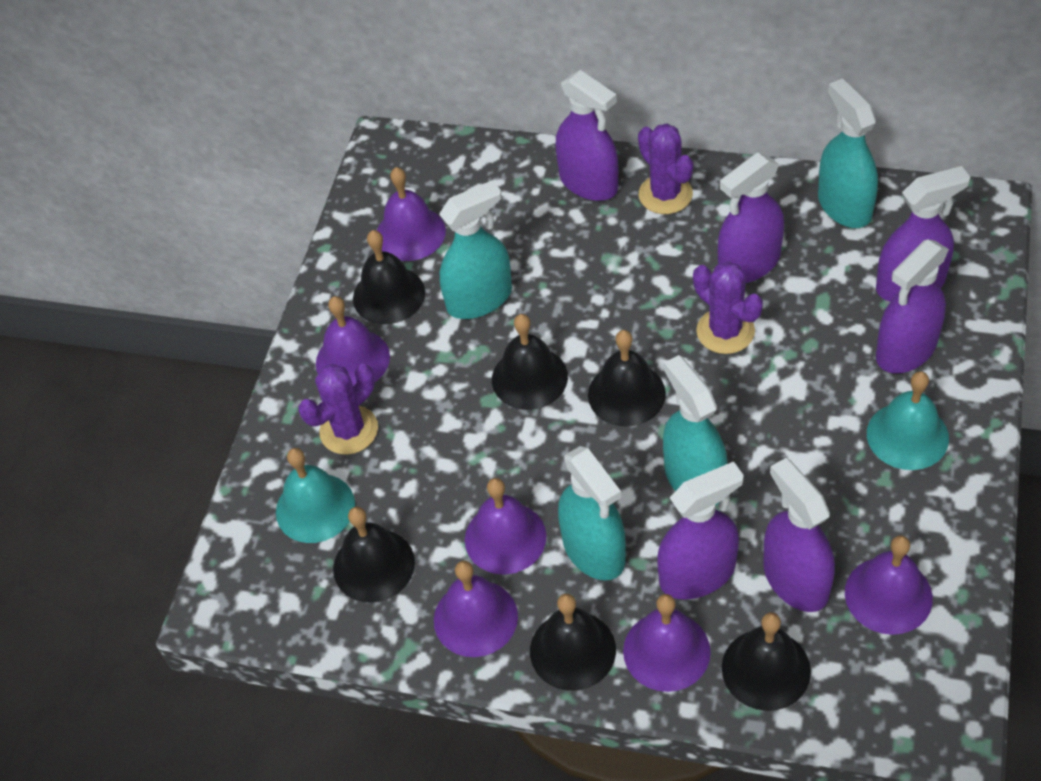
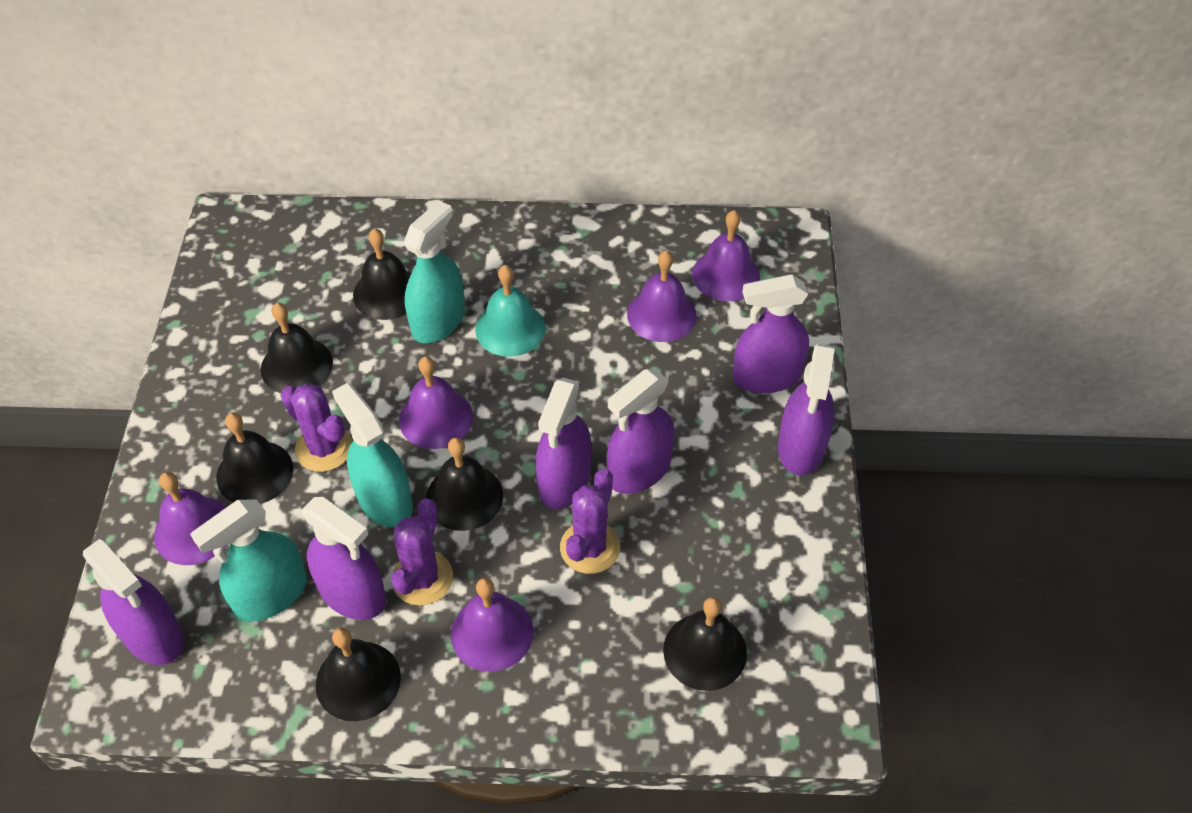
purple bell: [316,296,390,386] [377,167,446,261] [434,561,518,657] [465,478,546,575] [623,594,711,692] [845,535,933,635] = 6 -> [154,472,226,565] [399,356,473,449] [451,578,533,672] [627,251,697,342] [692,210,760,301] = 5
turquoise bell: [276,448,355,543] [867,371,949,470] = 2 -> [475,265,546,357] = 1
turquoise spray bottle: [439,180,512,319] [558,446,626,580] [663,355,727,505] [818,78,878,228] = 4 -> [190,499,307,622] [332,383,413,528] [403,200,465,343] = 3

